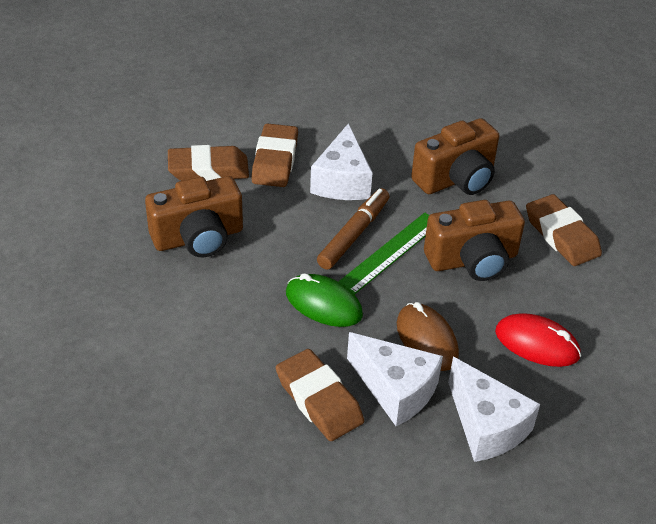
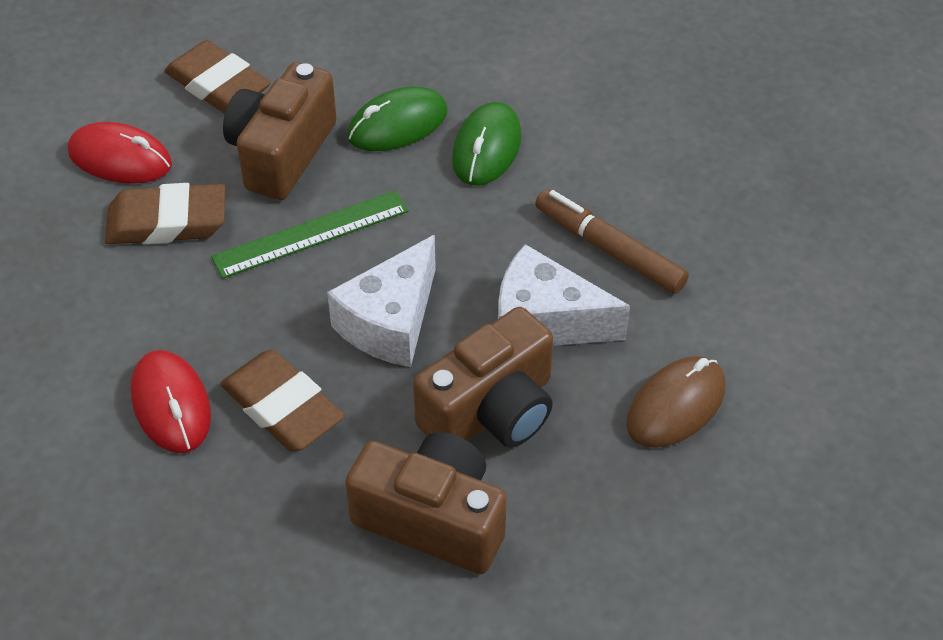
brown eraser: [168,145,249,181] [251,123,298,187] [276,349,364,441] [526,194,602,266] = 4 -> [105,183,225,244] [164,40,271,114] [220,350,345,452] = 3
green mouse: [286,273,363,327] = 1 -> [347,86,448,151] [452,102,522,186] = 2
red mouse: [495,313,581,367] = 1 -> [68,122,172,184] [131,350,211,453] = 2
white cheese: [310,123,373,200] [347,332,443,426] [448,357,540,462] = 3 -> [327,235,436,367] [498,244,630,346] = 2

